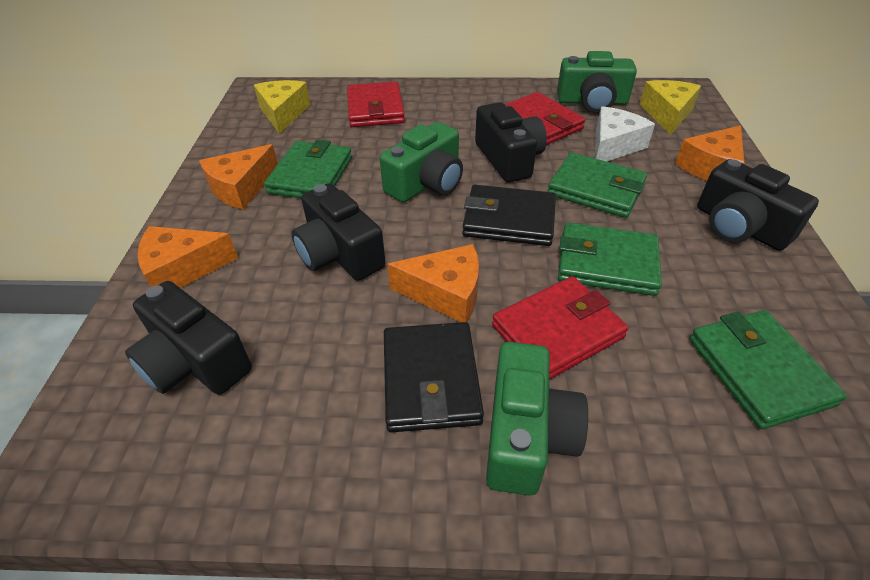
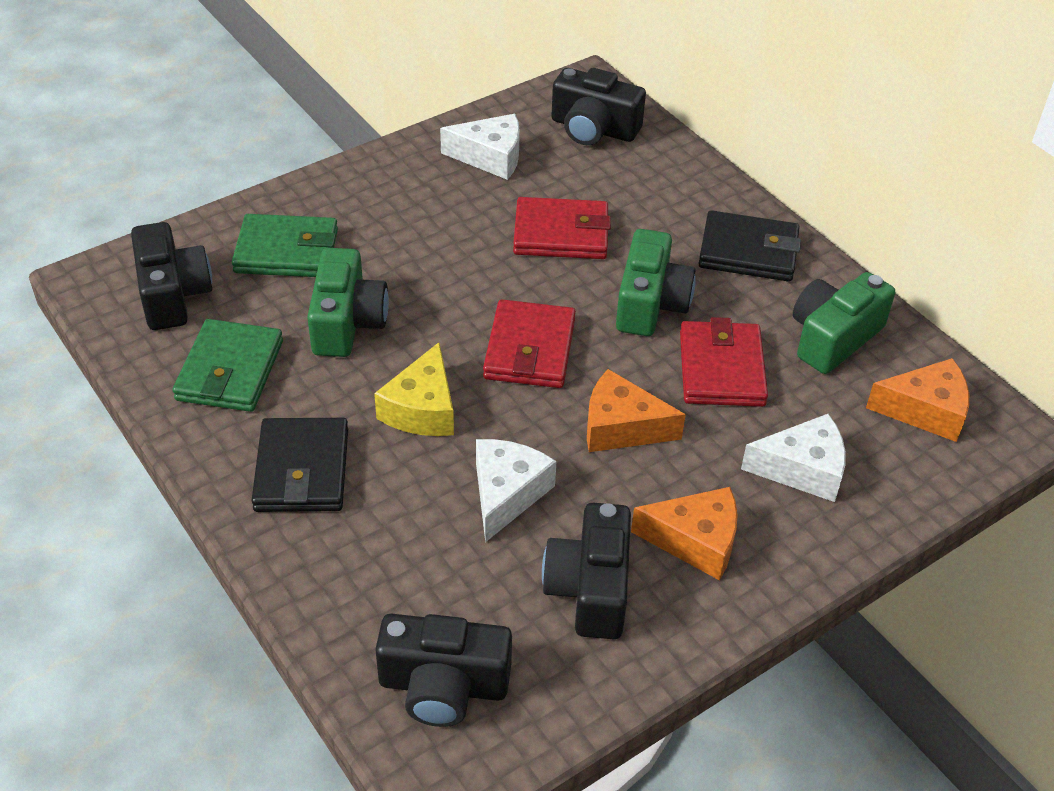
green wallet: [264,139,352,198] [547,152,647,218] [558,222,662,296] [689,310,847,429] = 4 -> [172,319,283,412] [232,214,338,277] = 2
orange cheese: [137,226,238,288] [199,144,278,210] [387,244,479,322] [675,125,744,181] = 4 -> [587,369,686,452] [631,487,738,580] [866,358,969,442] = 3
white cheese: [595,106,655,162] = 1 -> [440,114,520,180] [476,439,557,542] [741,414,846,502] = 3
yellow cheese: [254,80,311,134] [639,80,701,135] = 2 -> [374,342,454,436] = 1

